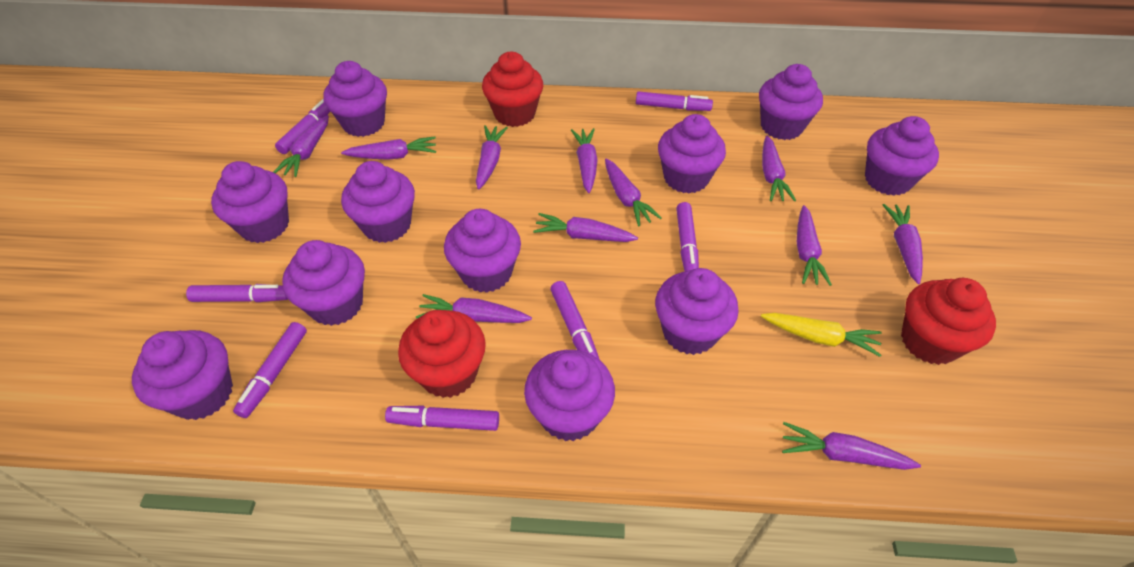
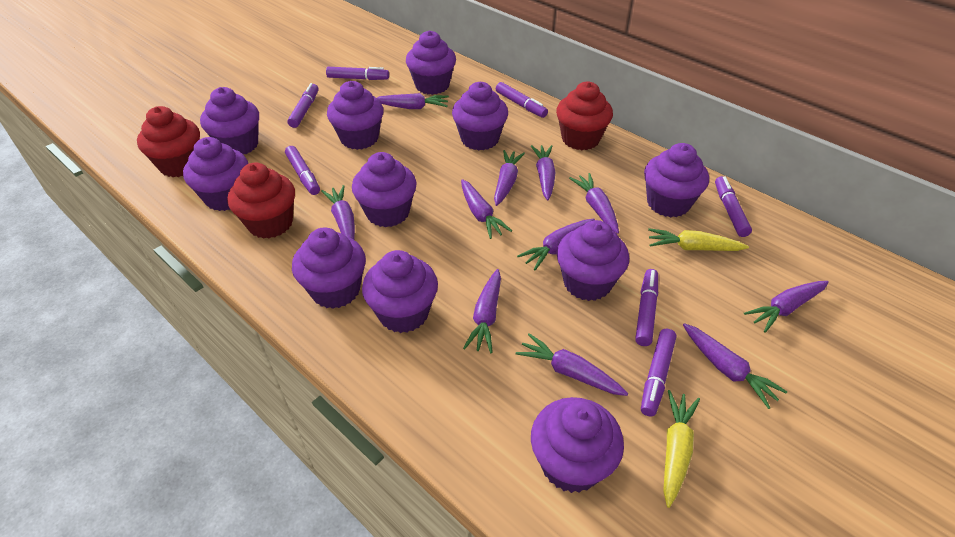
yellow carrot: [761,313,882,357] = 1 -> [648,228,749,251] [663,390,700,508] = 2

